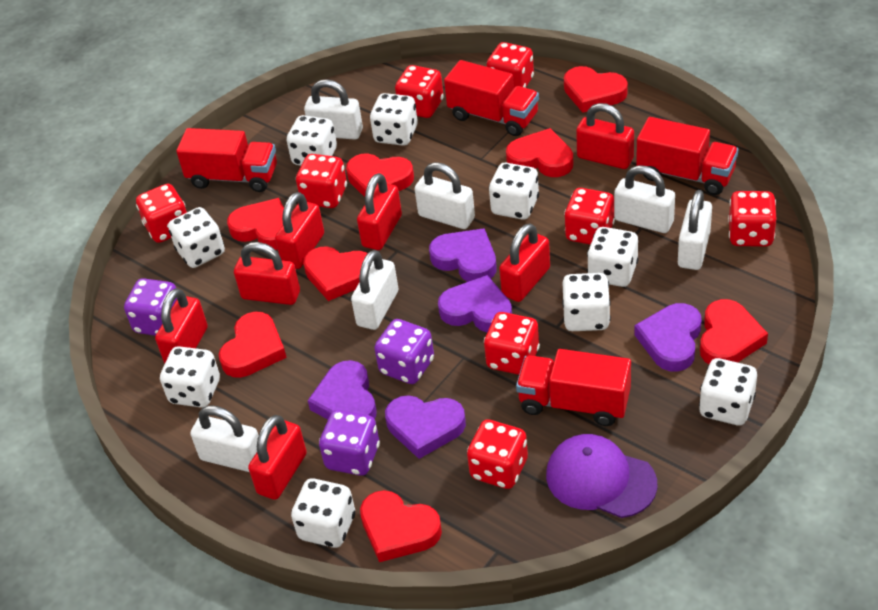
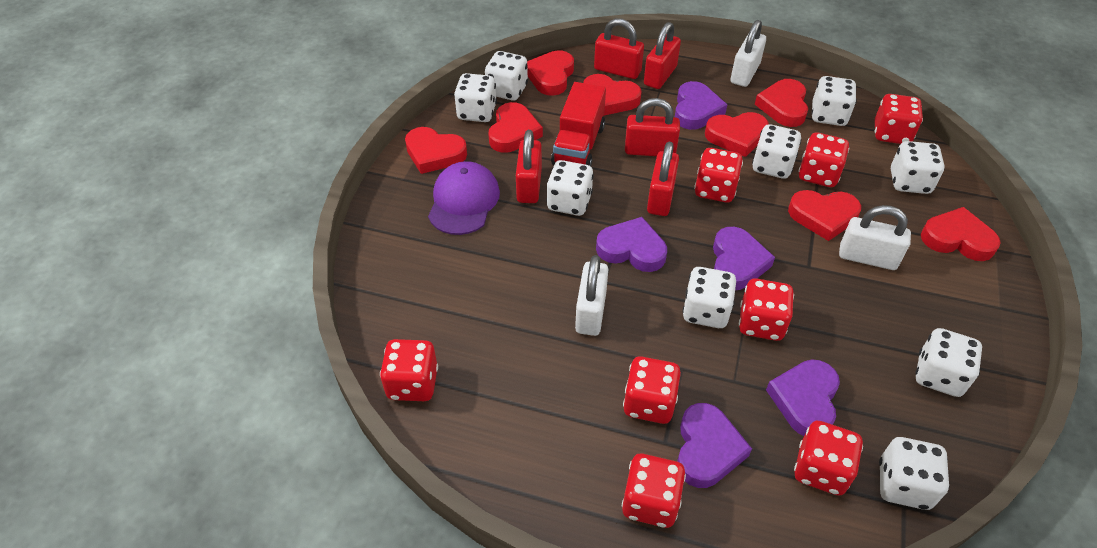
purple dice: [124,278,177,336] [319,410,380,476] [374,319,434,384] = 3 -> none = 0
red padlock: [155,288,208,363] [234,242,300,305] [248,415,307,500] [275,192,324,269] [357,173,402,250] [499,223,550,302] [576,103,634,169] = 7 -> [516,130,542,203] [594,18,644,79] [625,98,680,156] [644,22,681,89] [647,142,679,216] = 5
red truck: [176,128,277,192] [444,60,539,136] [516,349,631,426] [636,117,738,195] = 4 -> [551,82,606,166] = 1
white padlock: [190,405,259,472] [304,79,363,140] [351,250,399,330] [415,162,475,229] [614,165,675,233] [678,190,712,270] = 6 -> [575,255,608,336] [731,20,766,87] [839,205,911,270] = 3

